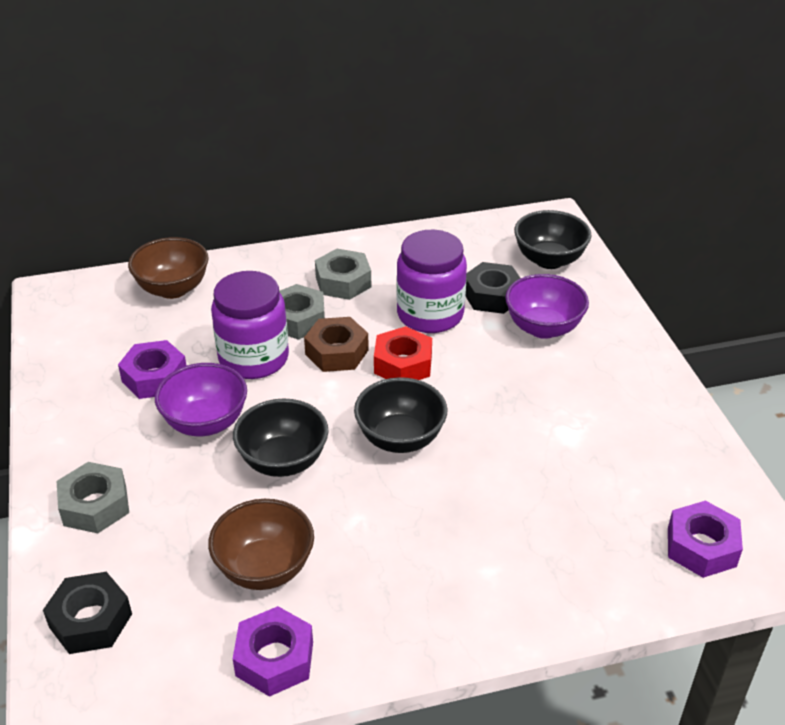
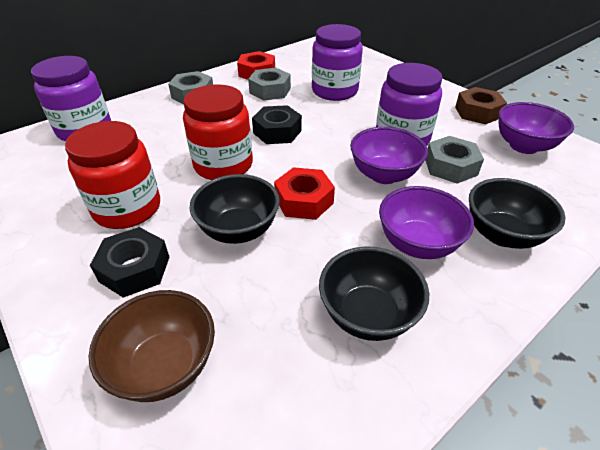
brown bowl: [128,237,209,299] [208,499,314,590] = 2 -> [88,290,215,402] = 1
purple bowl: [155,363,247,436] [505,274,589,339] = 2 -> [350,127,428,184] [379,186,474,259] [498,102,574,154] = 3
purple jar: [211,271,289,379] [397,230,467,333] = 2 -> [31,56,111,141] [312,24,363,101] [376,63,443,146] = 3
purple nut: [118,340,186,399] [233,606,313,697] [668,501,743,578] = 3 -> none = 0
red jar: none = 0 -> [65,121,160,229] [183,84,253,180] = 2
red nut: [374,326,432,380] = 1 -> [237,51,275,80] [274,167,335,220] = 2

